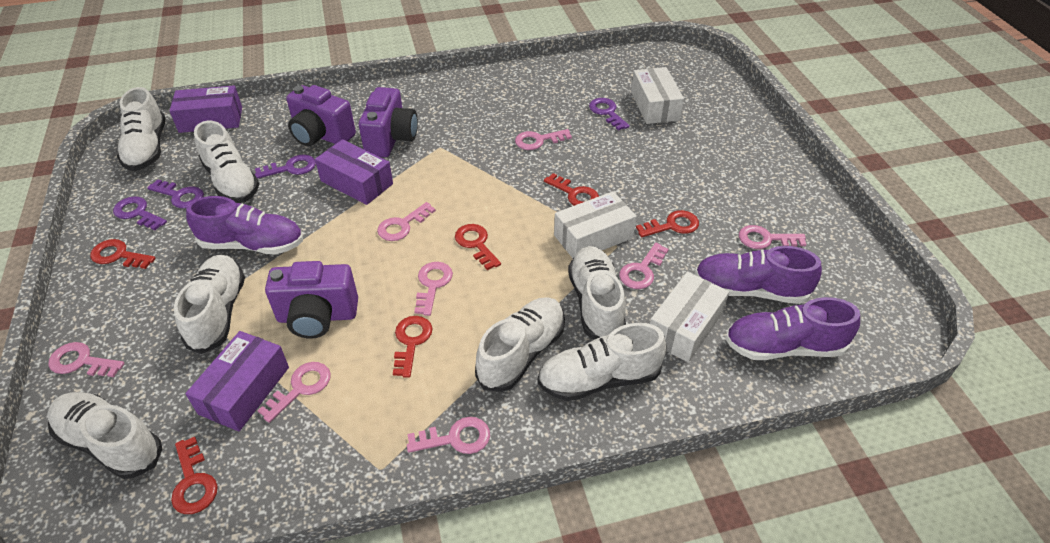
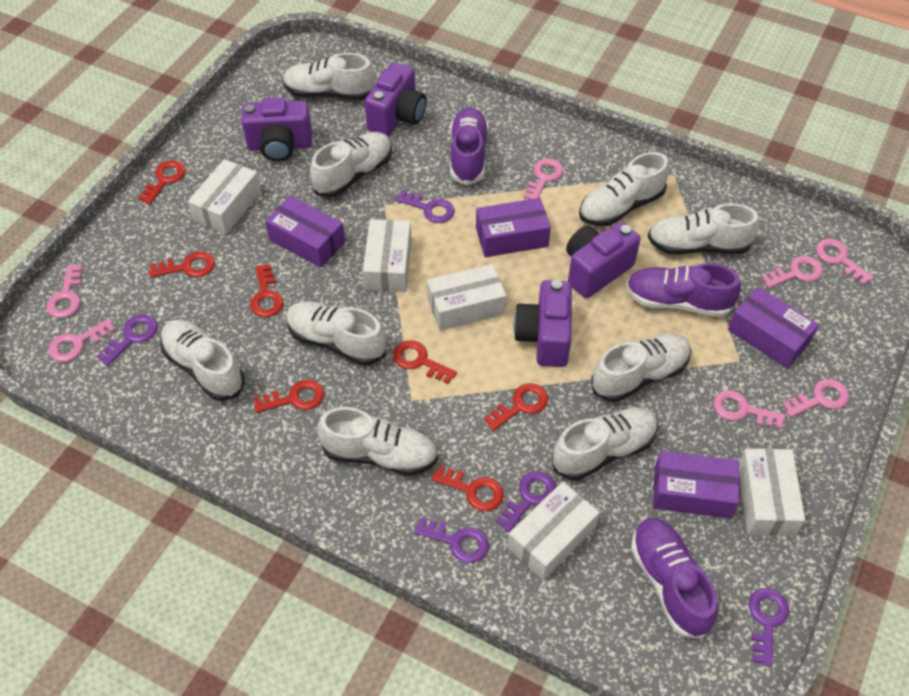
pink key: [48,342,125,377] [258,362,331,423] [377,202,436,241] [407,417,490,454] [414,262,453,316] [515,129,572,150] [619,243,669,289] [739,225,806,249] = 8 -> [46,265,83,318] [48,318,116,362] [523,158,563,199] [713,390,786,429] [761,256,823,288] [782,379,849,417] [816,239,874,285] = 7
purple box: [169,85,242,133] [185,331,289,431] [315,139,393,205] = 3 -> [265,196,345,268] [476,198,551,257] [653,451,740,519] [728,286,819,369] = 4
purple camera: [265,261,358,339] [286,85,356,146] [359,87,418,157] = 3 -> [241,97,312,161] [365,62,427,136] [514,280,572,367] [566,222,640,298] = 4
purple key: [113,196,167,230] [147,179,204,208] [255,154,316,179] [589,98,630,131] = 4 -> [97,315,157,366] [395,190,455,223] [414,517,489,563] [496,471,556,532] [749,588,789,667] = 5
red key: [90,239,156,269] [171,437,218,514] [393,316,433,378] [455,224,501,270] [544,173,599,206] [636,210,699,237] = 6 -> [138,160,186,205] [149,251,215,277] [250,264,284,317] [254,380,324,413] [393,340,457,384] [432,465,504,511] [484,383,548,431] = 7
white box: [554,191,636,258] [631,67,684,124] [650,272,729,362] = 3 -> [188,159,261,234] [363,219,412,292] [427,264,507,331] [507,482,600,580] [739,448,805,536] = 5
white shoe: [47,392,162,479] [117,87,165,171] [174,255,245,354] [194,121,259,203] [475,297,565,392] [537,323,667,401] [568,246,626,340] = 7 -> [160,320,245,401] [283,53,375,100] [286,301,386,365] [310,132,392,198] [318,407,438,476] [552,407,658,481] [579,152,669,226] [591,334,691,402] [648,203,759,255] = 9

